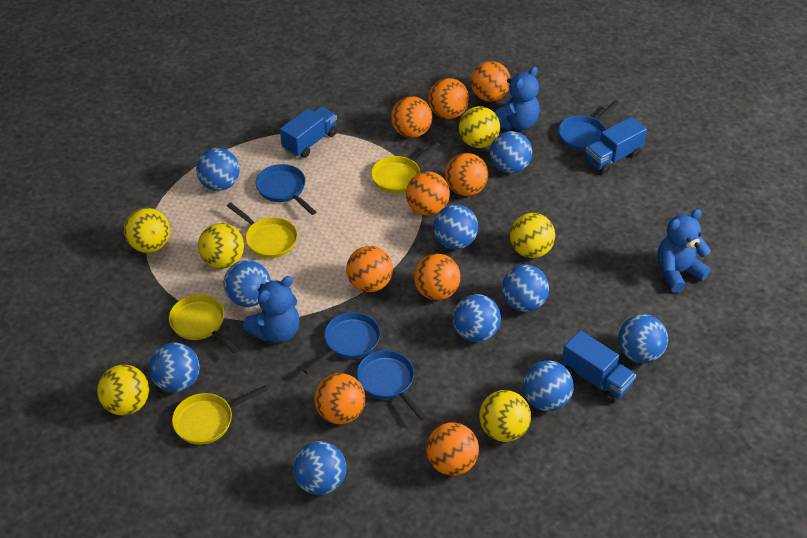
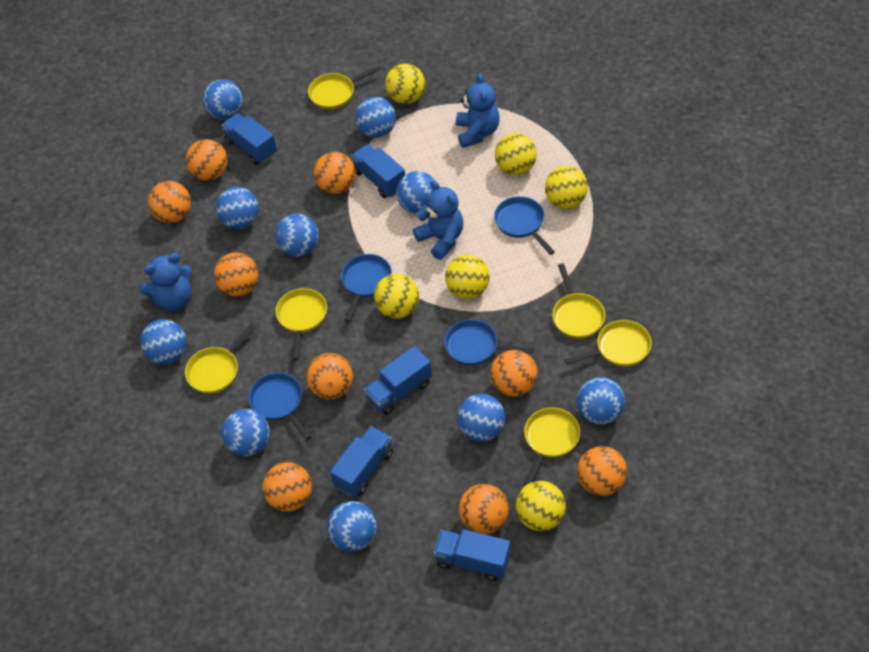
blue truck: [280,106,337,158] [562,330,636,403] [585,117,647,174] = 3 -> [222,113,277,165] [330,426,393,497] [351,144,405,198] [364,346,432,415] [433,529,511,581] = 5
yellow pan: [169,295,239,354] [172,385,268,445] [227,202,298,258] [371,141,440,194] = 4 -> [185,323,256,394] [276,288,327,360] [308,66,381,109] [524,407,580,485] [552,263,605,339] [565,320,652,366] = 6

